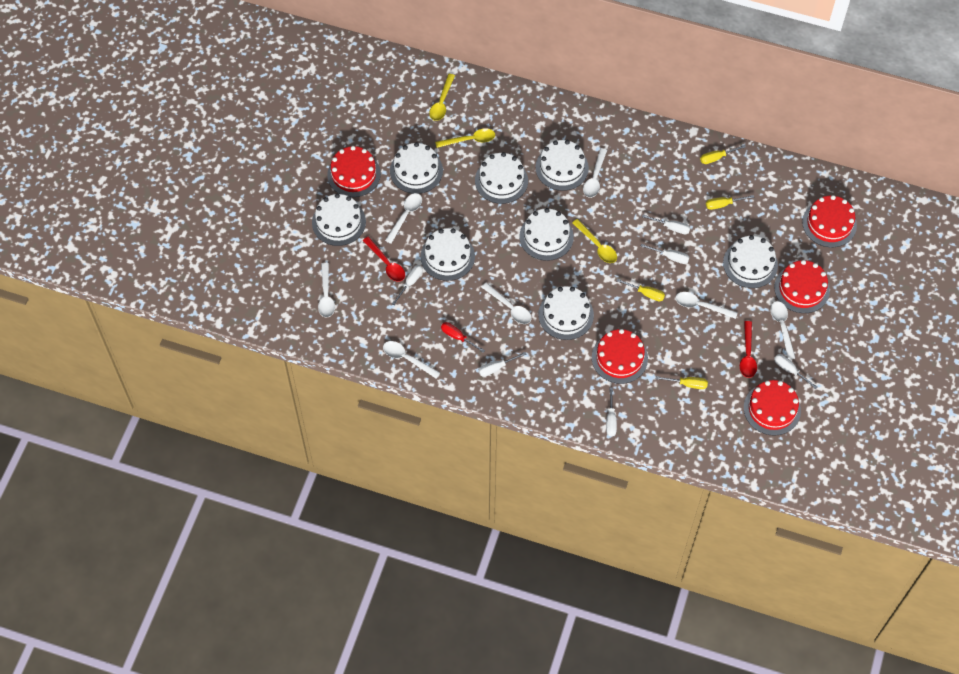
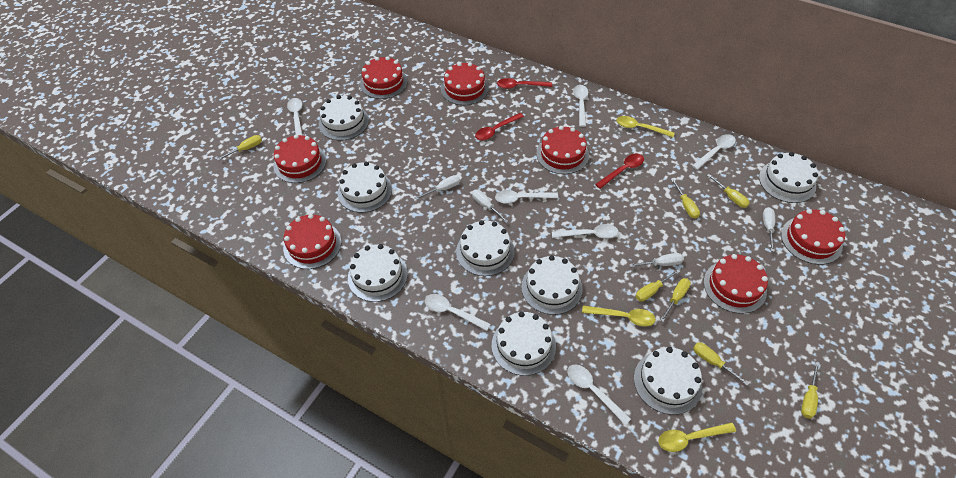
red cake: [327,146,381,197] [592,329,648,384] [744,380,801,435] [774,260,830,313] [802,195,857,247] = 5 -> [273,134,326,183] [283,214,341,269] [360,56,408,99] [441,62,489,105] [537,126,589,174] [704,254,768,314] [781,209,845,265] = 7
red screwdriver: [441,322,485,353] = 1 -> none = 0
red spoon: [363,237,405,281] [740,321,757,378] = 2 -> [475,113,524,140] [497,78,552,89] [595,154,644,189] = 3
white screwdriver: [392,265,423,305] [478,352,527,377] [606,387,617,436] [641,244,689,264] [642,214,690,234] [774,354,818,389] = 6 -> [415,175,460,200] [472,189,509,223] [629,253,684,267] [763,207,775,252] = 4
yellow screwdriver: [617,279,665,301] [656,376,708,389] [700,145,746,164] [706,195,754,210] = 4 -> [217,135,262,160] [636,269,680,301] [660,278,691,322] [671,179,700,219] [693,342,749,386] [707,174,750,208] [801,362,819,419] = 7

